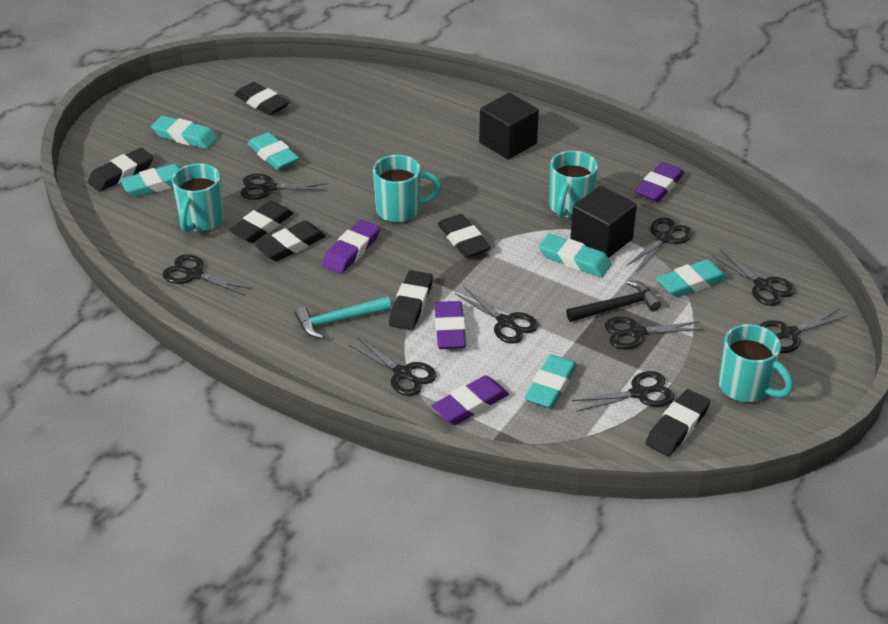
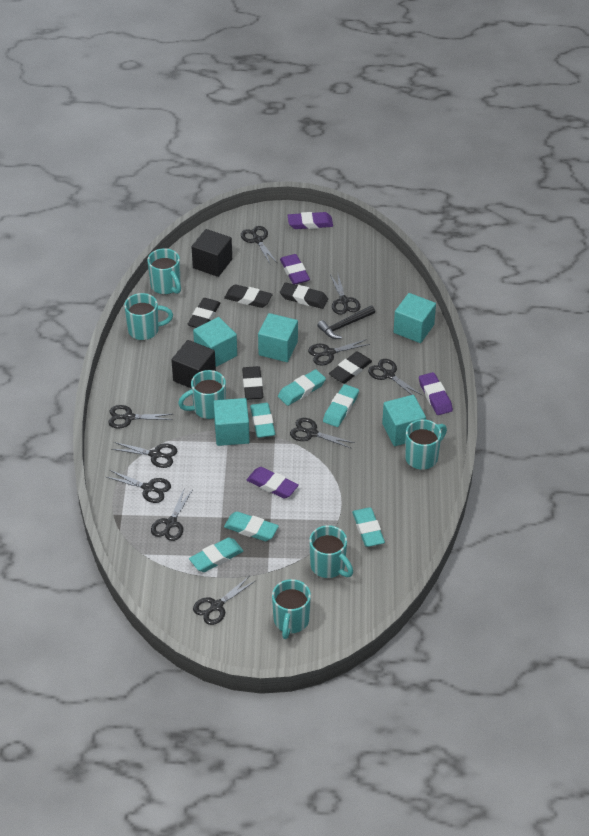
black eraser: [88,148,153,192] [229,201,293,243] [235,82,289,115] [255,221,326,261] [389,270,433,331] [438,214,491,258] [645,389,710,457] = 7 -> [188,298,220,328] [224,284,273,308] [242,366,263,400] [280,282,328,309] [329,351,372,384] = 5
black scissors: [162,254,252,295] [241,173,328,200] [349,337,437,396] [455,287,538,344] [571,371,674,412] [605,317,703,350] [626,218,693,271] [711,250,795,306] [759,309,847,353] = 9 -> [107,470,171,503] [108,405,173,429] [112,442,177,468] [151,489,193,541] [193,576,255,625] [241,226,277,264] [290,418,355,449] [308,339,370,365] [330,274,361,315] [368,359,423,399] = 10
turquoise cube: none = 0 -> [193,317,237,367] [213,398,250,446] [258,313,298,362] [382,395,426,446] [394,293,436,343] = 5
turquoise hammer: [295,296,391,339] = 1 -> none = 0
turquoise mug: [172,163,224,233] [373,155,442,223] [549,151,598,218] [719,324,793,402] = 4 -> [124,293,173,340] [147,248,181,294] [178,370,226,419] [272,579,311,639] [309,525,353,578] [405,419,447,470] = 6

